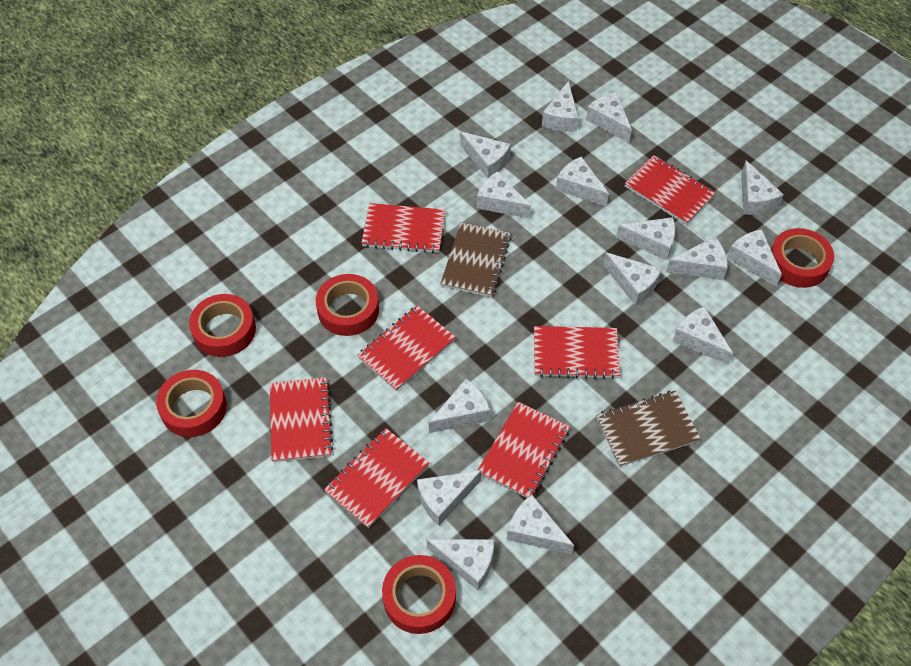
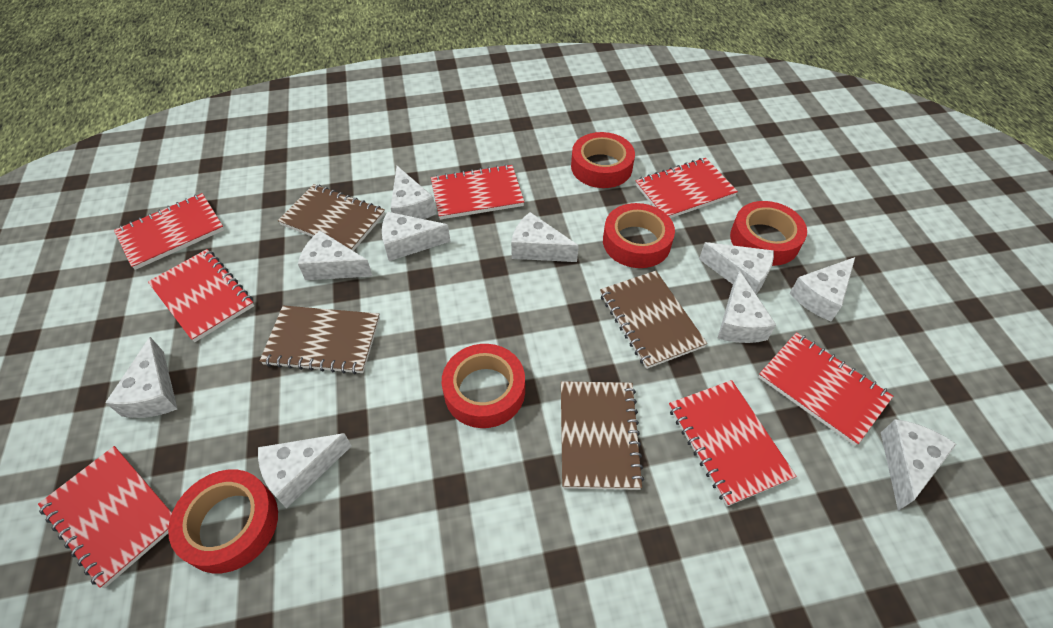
brown notebook: [440,223,511,297] [596,390,701,467] = 2 -> [260,305,380,374] [278,184,385,251] [561,381,644,490] [600,271,707,369] = 4
white cheese: [417,470,482,526] [426,539,494,590] [429,379,490,433] [460,132,511,179] [477,171,531,219] [507,495,574,554] [542,81,579,132] [556,157,609,206] [586,92,632,143] [604,252,662,306] [616,217,675,260] [666,237,728,280] [673,306,733,365] [727,229,782,287] [741,160,784,215] = 15 -> [105,337,177,418] [258,433,351,508] [298,231,373,280] [382,212,451,261] [391,166,436,219] [511,212,579,262] [699,242,774,294] [718,270,776,343] [790,257,855,321] [881,419,956,511] = 10

